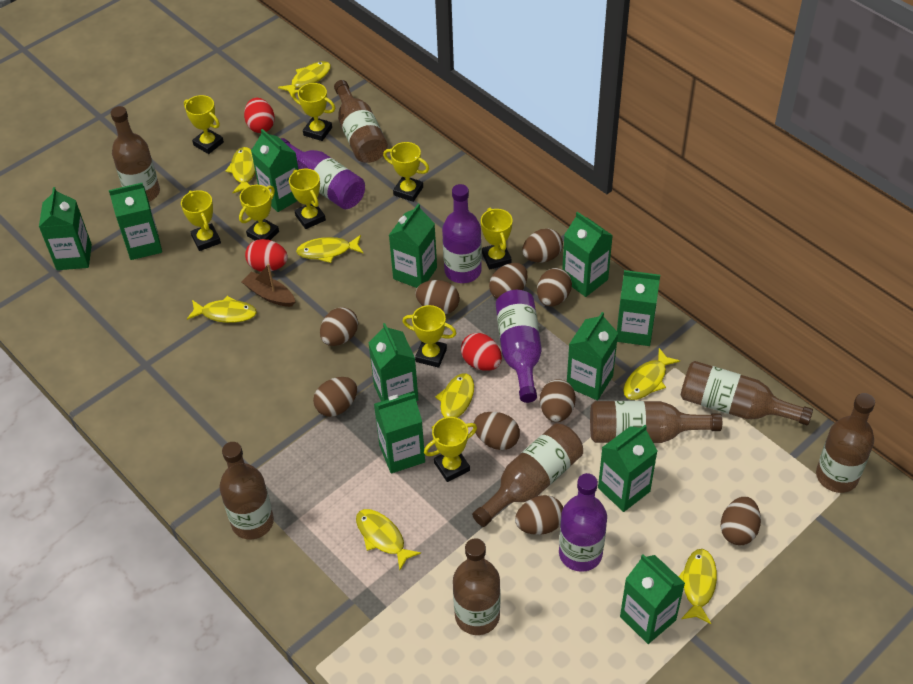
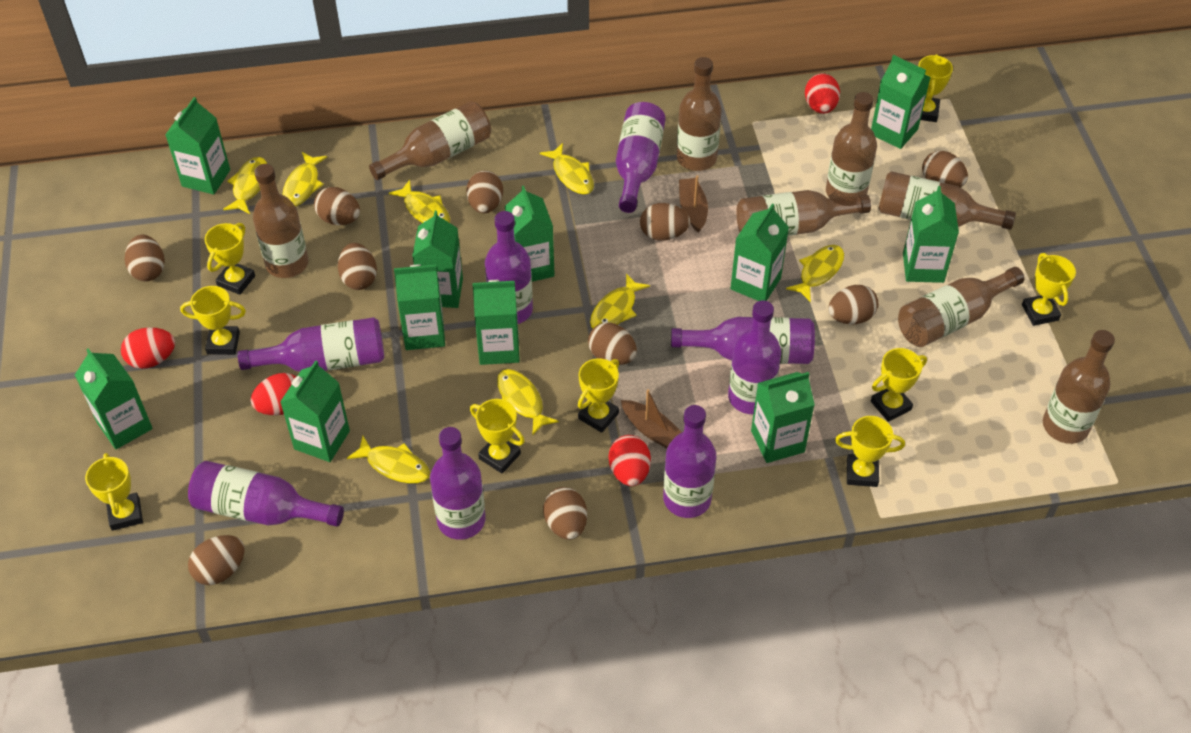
brown boat: [241,264,295,307] = 1 -> [621,389,682,449] [679,175,708,233] = 2
purple bottle: [281,138,365,209] [442,184,482,283] [496,290,542,403] [559,473,607,572] = 4 -> [188,461,344,527] [237,317,384,372] [430,427,486,540] [485,211,533,324] [616,102,666,213] [663,405,716,518] [671,317,815,364] [728,300,782,414] = 8
red egg: [244,98,275,133] [245,239,288,272] [461,333,502,371] = 3 -> [121,327,175,369] [251,373,296,415] [609,435,651,486] [805,73,840,114] = 4

